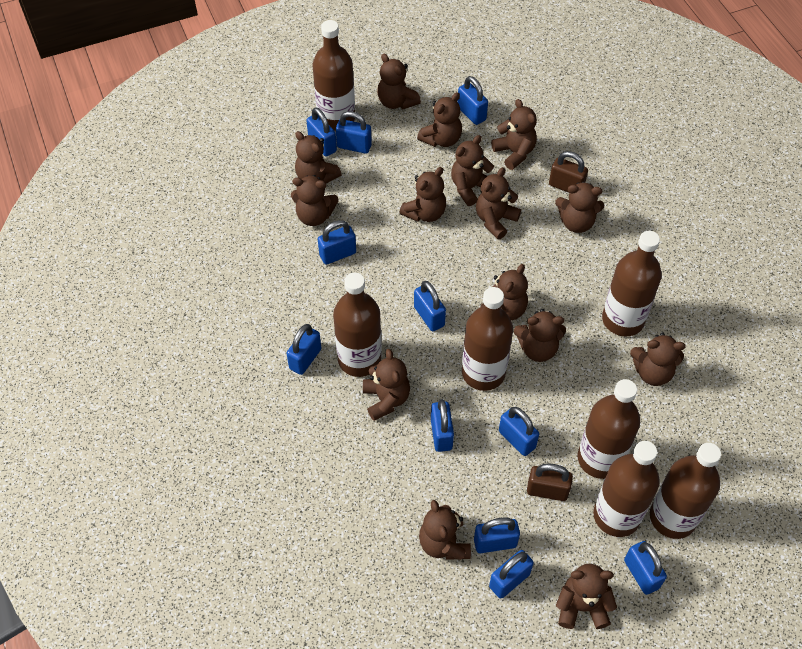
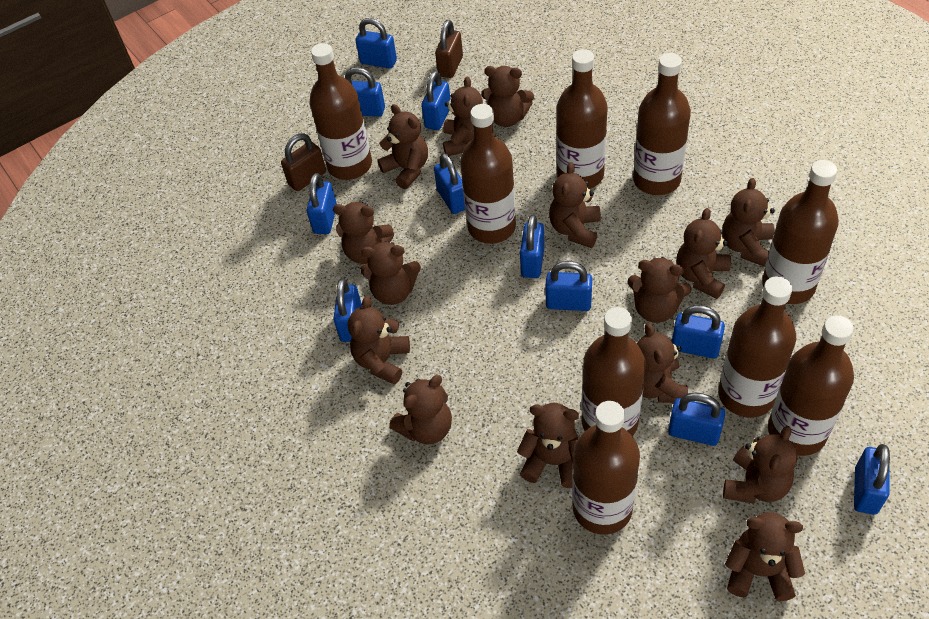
brown bottle: [313,20,355,131] [333,273,382,377] [462,287,513,391] [578,379,640,479] [593,441,660,537] [602,231,662,337] [650,443,721,539] = 7 -> [310,43,372,180] [460,104,516,244] [556,49,608,189] [572,401,640,535] [581,307,646,436] [633,53,691,195] [718,276,796,418] [762,160,839,304] [768,315,854,456] = 9

